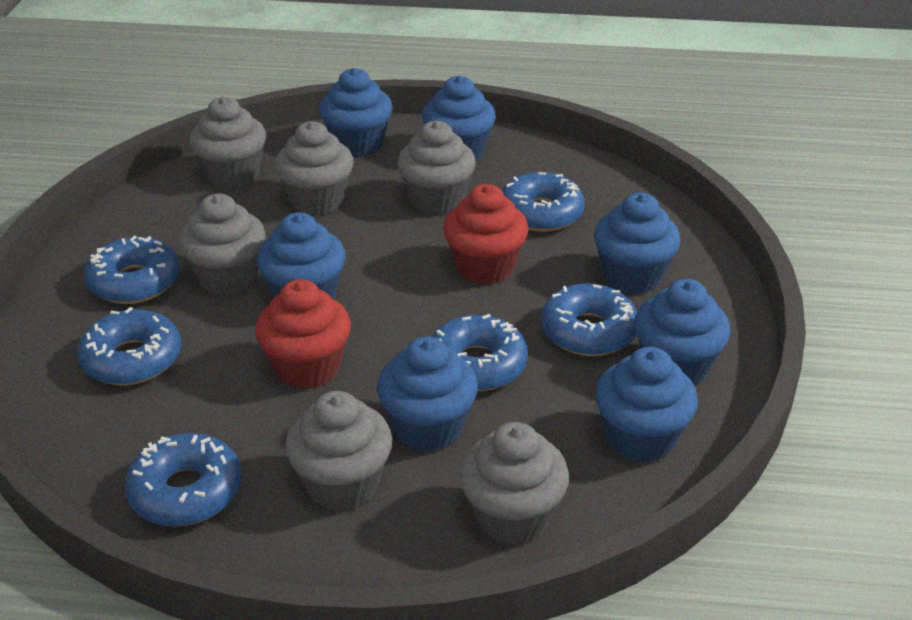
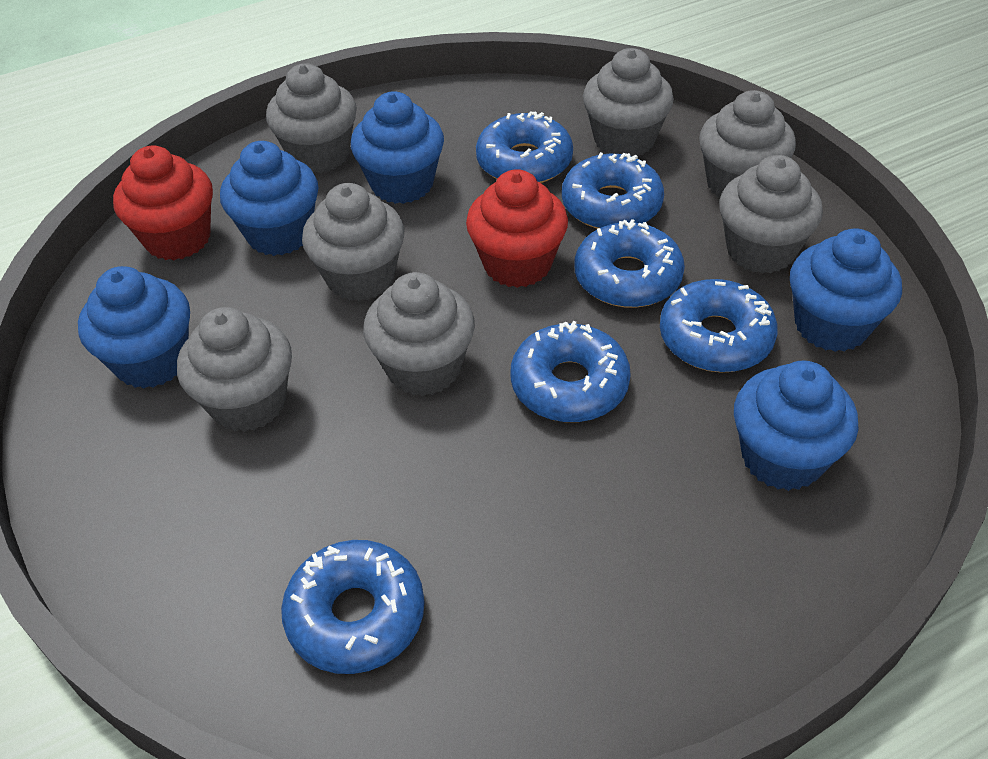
blue cupcake: [257,212,346,299] [319,68,393,157] [377,336,478,452] [422,75,496,161] [594,193,680,294] [595,347,698,463] [634,279,730,385] = 7 -> [78,266,190,389] [220,141,318,256] [351,91,444,204] [734,360,858,491] [790,228,902,352] = 5
grey cupcake: [178,194,266,295] [189,97,266,189] [275,121,354,216] [285,391,392,511] [397,120,476,215] [459,422,569,545] = 6 -> [177,307,292,432] [266,63,357,173] [302,183,404,301] [363,272,475,396] [583,48,674,157] [699,90,796,197] [719,155,823,274] = 7

